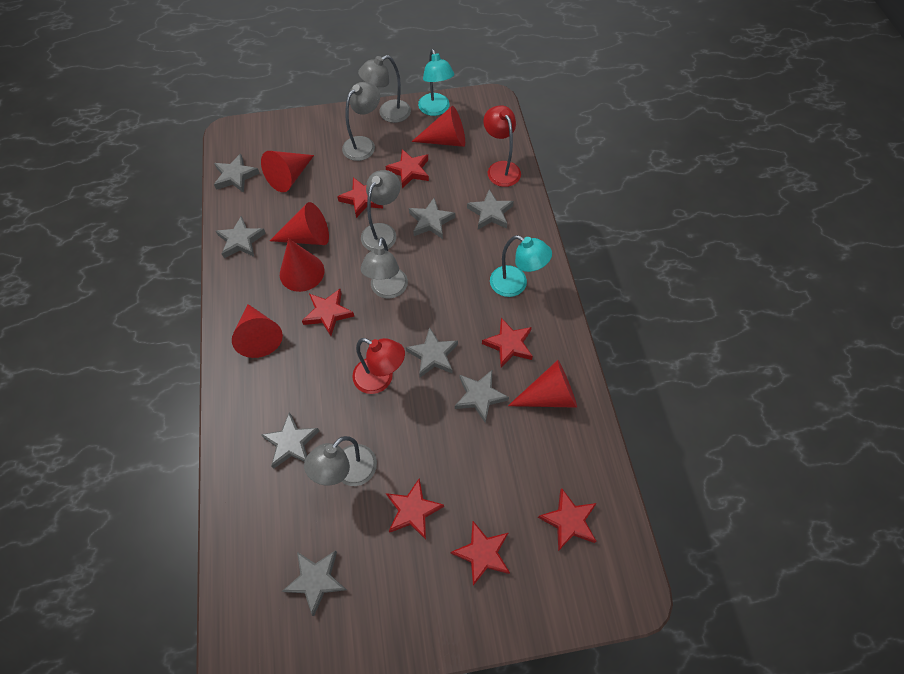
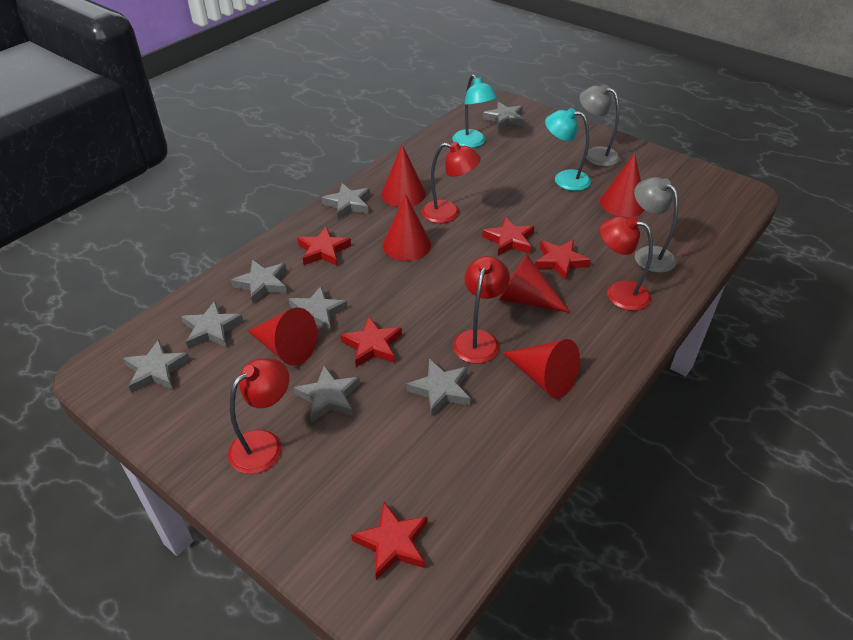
grey lamp: [304,436,377,486] [342,82,380,161] [358,55,411,123] [361,170,401,251] [361,237,408,299] = 5 -> [579,84,620,166] [634,177,678,273] = 2
red lamp: [352,338,405,394] [483,105,521,187] = 2 -> [228,358,289,474] [422,142,481,223] [453,256,510,364] [600,216,653,311] = 4
red star: [302,289,354,336] [337,177,383,218] [385,149,429,188] [386,478,444,540] [450,521,510,586] [482,318,533,368] [538,488,597,551] = 7 -> [297,227,351,266] [340,317,402,367] [351,502,428,580] [482,217,535,256] [535,240,590,281] = 5

